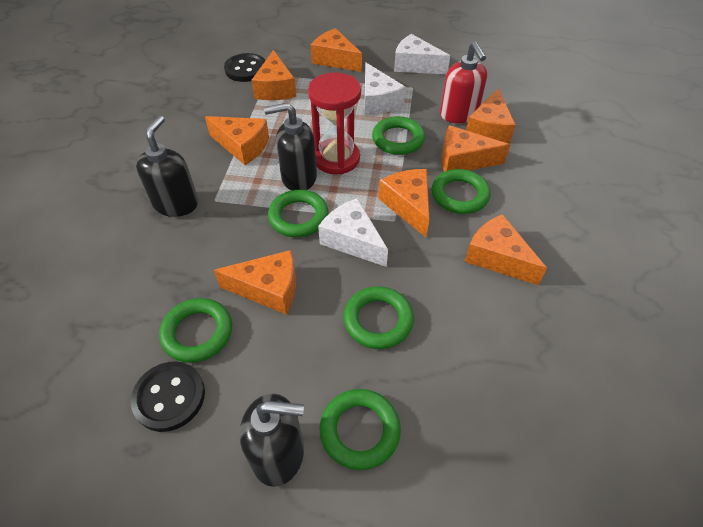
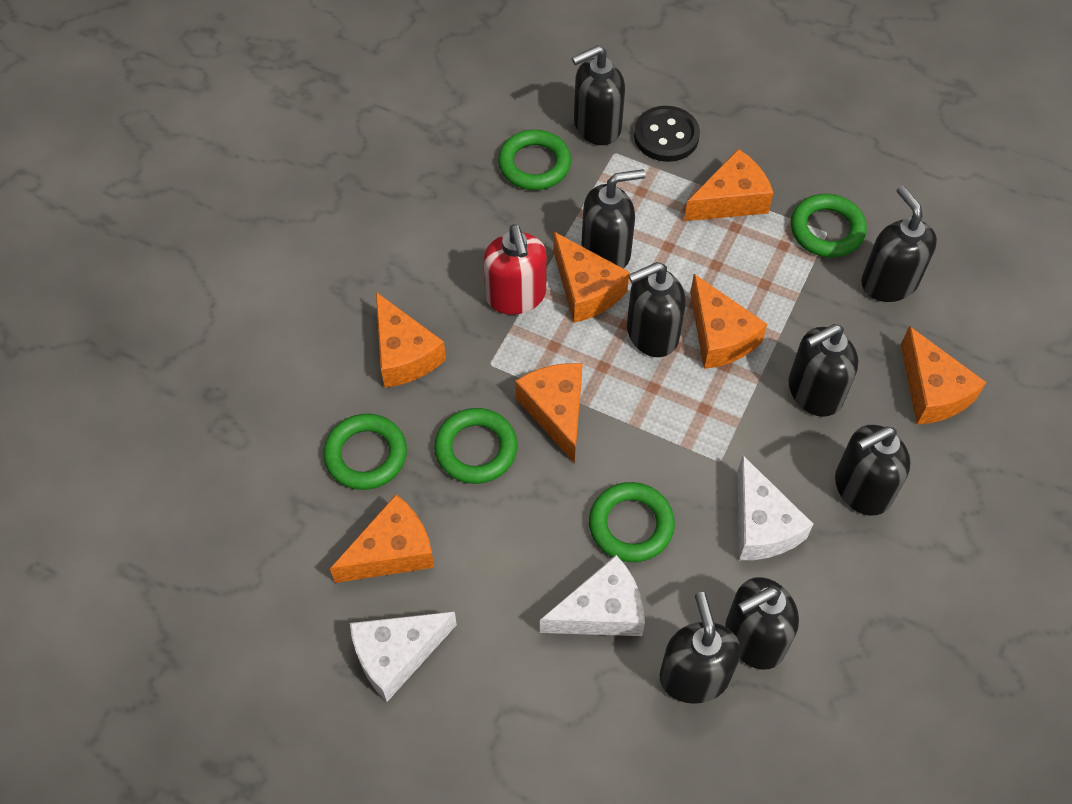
black button: [131,361,205,432] [224,53,266,82] = 2 -> [634,106,700,162] = 1
black soap dispenser: [136,116,198,217] [240,393,304,487] [264,103,317,190] = 3 -> [572,45,625,145] [581,169,645,269] [627,262,686,357] [660,592,741,704] [725,577,799,670] [788,324,858,417] [835,425,910,516] [861,186,937,302] = 8
green ring: [159,298,232,363] [268,190,328,237] [320,389,401,470] [343,286,414,349] [372,116,425,155] [432,169,490,214] = 6 -> [323,414,407,490] [434,408,518,484] [498,130,571,190] [589,482,675,562] [791,194,867,258] = 5
orange cheese: [205,116,269,165] [214,250,296,315] [251,50,296,100] [311,28,362,72] [379,169,429,237] [441,125,510,172] [465,214,547,285] [466,88,516,144] = 8 -> [330,494,435,583] [376,292,446,387] [515,363,583,463] [553,232,630,323] [684,149,773,221] [690,274,767,369] [901,326,986,424] = 7
red hourglass: [308,72,361,175] = 1 -> none = 0

